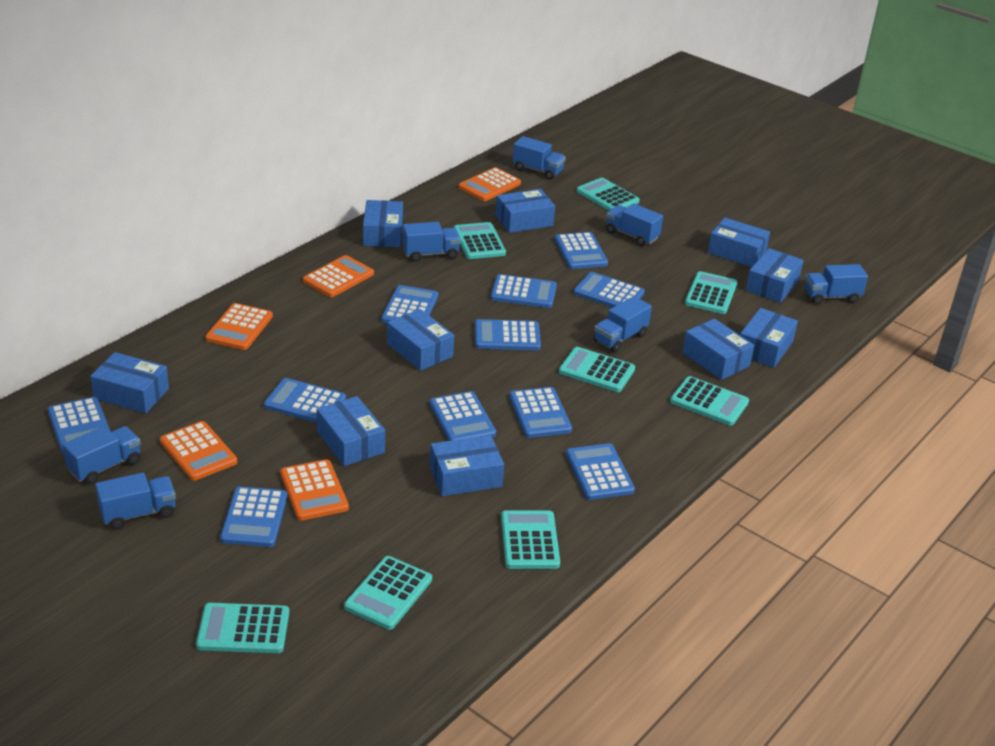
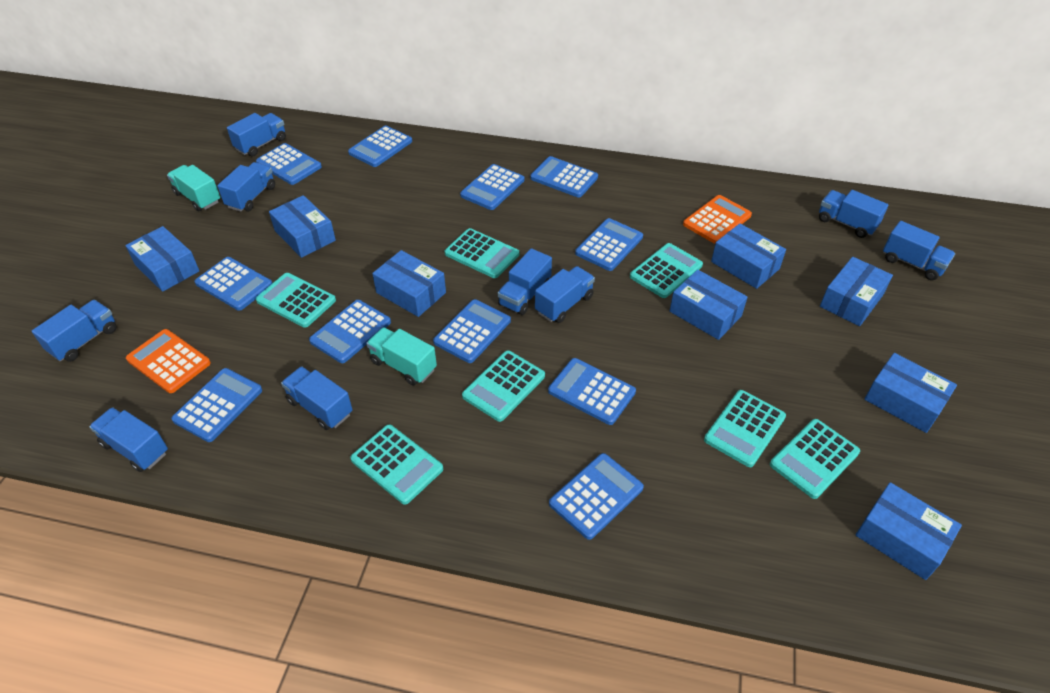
blue box: [90,352,169,413] [317,396,385,466] [363,200,403,247] [387,309,454,371] [430,435,504,496] [496,189,555,233] [682,319,754,380] [708,218,770,267] [740,308,798,368] [746,248,804,303] = 10 -> [125,226,199,292] [269,195,336,258] [372,250,446,317] [670,270,747,340] [711,224,786,289] [820,257,893,326] [856,482,962,580] [865,353,957,433] = 8
blue truck: [63,426,141,484] [95,473,176,530] [402,222,461,261] [513,136,566,180] [593,296,652,352] [606,204,663,246] [804,264,868,304] = 7 -> [32,300,117,362] [89,407,168,472] [217,162,275,212] [227,113,286,157] [281,366,352,430] [498,248,552,315] [535,266,595,323] [819,190,888,238] [883,221,955,280] = 9
orange calculator: [160,421,237,481] [205,303,273,350] [280,459,349,521] [303,255,374,297] [458,167,521,201] = 5 -> [126,329,211,393] [683,195,752,244] = 2
turquoise calculator: [196,603,289,653] [344,556,432,630] [454,222,506,259] [501,510,560,569] [559,347,635,392] [577,178,640,211] [670,376,749,426] [685,271,737,314] = 8 -> [256,273,336,328] [350,425,443,505] [445,228,519,278] [462,350,545,422] [630,243,703,298] [704,390,786,467] [770,419,860,499] = 7
turquoise truck: none = 0 -> [167,165,220,212] [366,327,437,385] = 2

